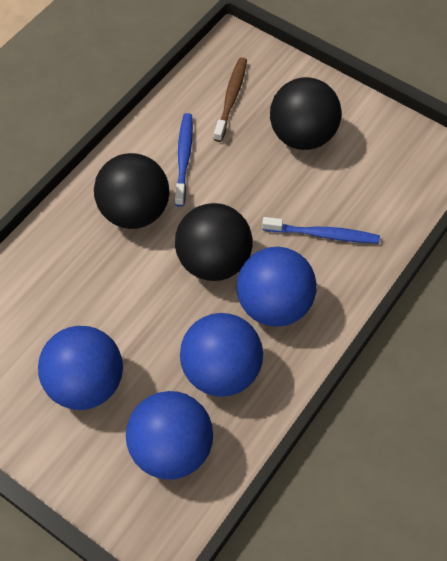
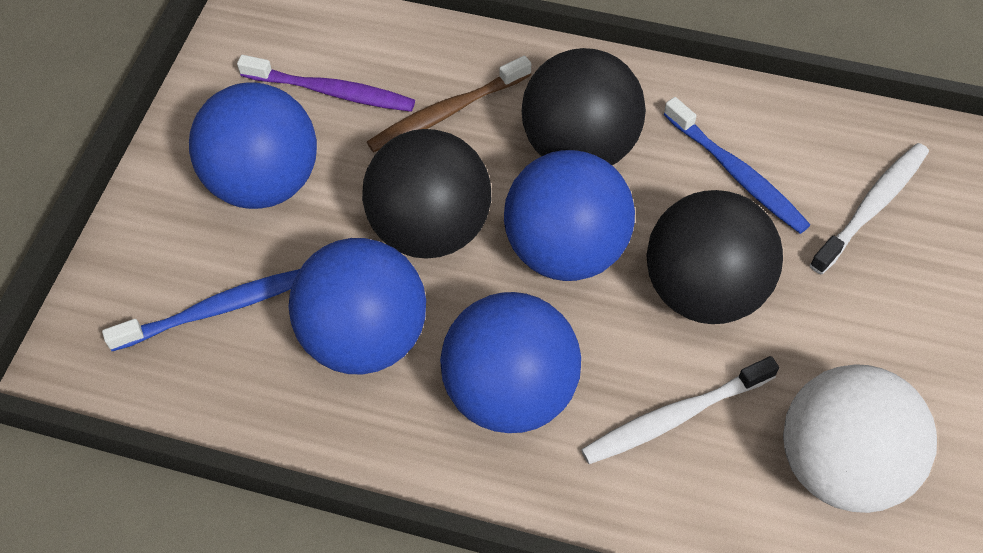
purple toothbrush: none = 0 -> [237,55,415,112] = 1
white ball: none = 0 -> [783,364,937,513] = 1
white toothbrush: none = 0 -> [581,356,779,464] [810,143,929,274] = 2

